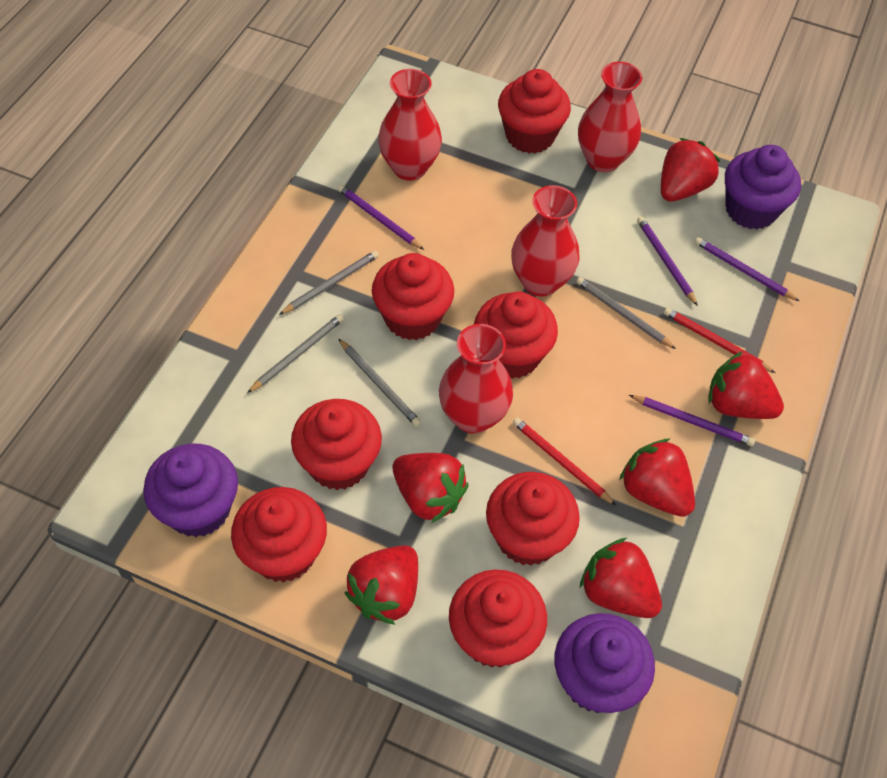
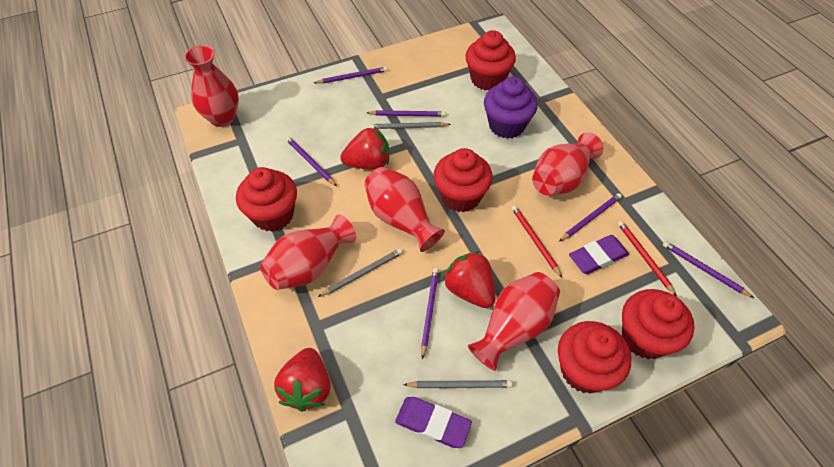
grey pencil: [247,314,344,393] [279,251,379,315] [338,338,421,427] [576,277,676,349] = 4 -> [318,248,403,297] [370,122,451,129] [403,380,513,388] = 3
purple cupcake: [143,444,238,537] [555,613,655,713] [725,145,801,230] = 3 -> [484,77,538,139] = 1
purple eraser: none = 0 -> [395,397,472,448] [569,235,629,274] = 2
purple pencil: [338,185,424,250] [629,395,755,446] [637,217,698,306] [695,237,799,301] = 4 -> [286,137,337,186] [314,67,388,84] [367,110,446,117] [421,268,439,359] [559,193,622,241] [663,241,754,298] = 6
red cupcake: [231,487,327,583] [291,399,382,490] [372,253,454,340] [449,570,547,668] [474,292,558,379] [486,472,580,566] [498,69,571,153] = 7 -> [236,167,297,232] [433,148,493,212] [465,30,516,90] [558,321,632,394] [622,289,695,359] = 5
red strawberry: [344,545,418,625] [392,453,469,523] [580,538,662,618] [619,439,695,517] [661,138,720,202] [708,351,784,419] = 6 -> [274,348,331,412] [340,127,389,170] [443,251,495,308] = 3
red vase: [378,69,442,180] [439,324,513,434] [511,185,579,297] [578,62,642,172] = 4 -> [184,45,239,127] [260,214,356,290] [364,167,445,252] [468,272,560,371] [532,132,604,195] = 5

